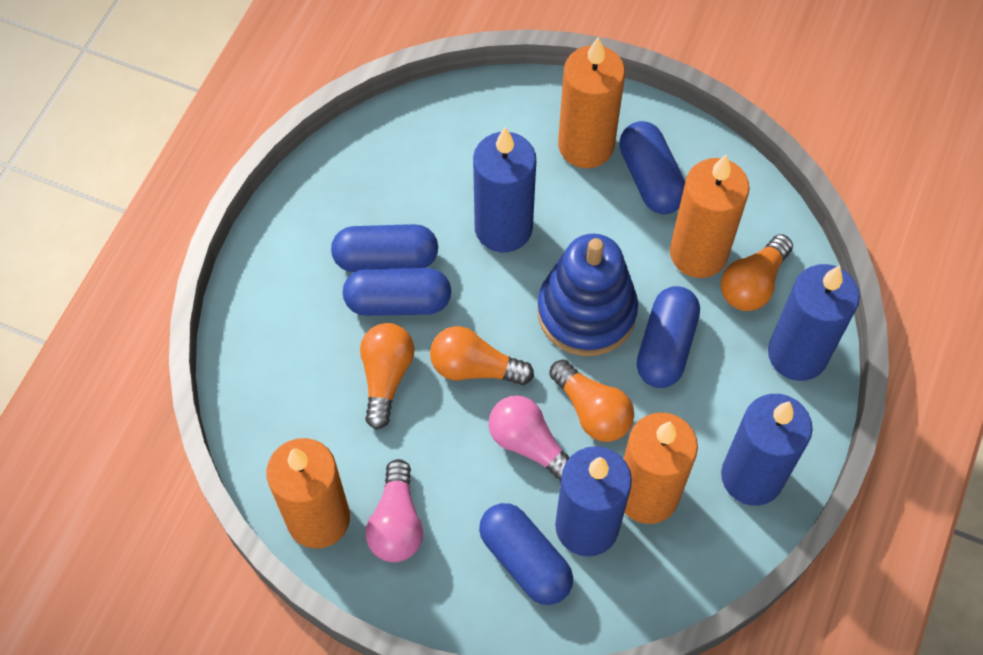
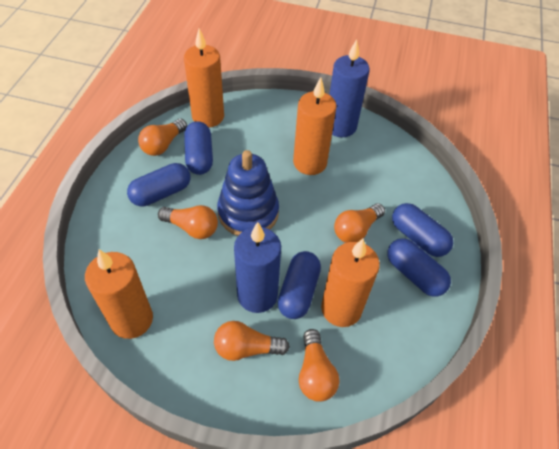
blue candle: [473,127,536,253] [555,446,632,557] [721,394,813,506] [768,264,860,381] = 4 -> [234,222,281,313] [329,39,370,137] = 2
orange light bulb: [360,323,415,430] [430,326,534,385] [549,359,634,442] [721,234,793,311] = 4 -> [138,119,187,156] [158,205,218,239] [214,321,290,361] [299,329,339,402] [334,203,385,243] = 5
pink light bulb: [366,459,423,562] [489,396,569,482] = 2 -> none = 0

